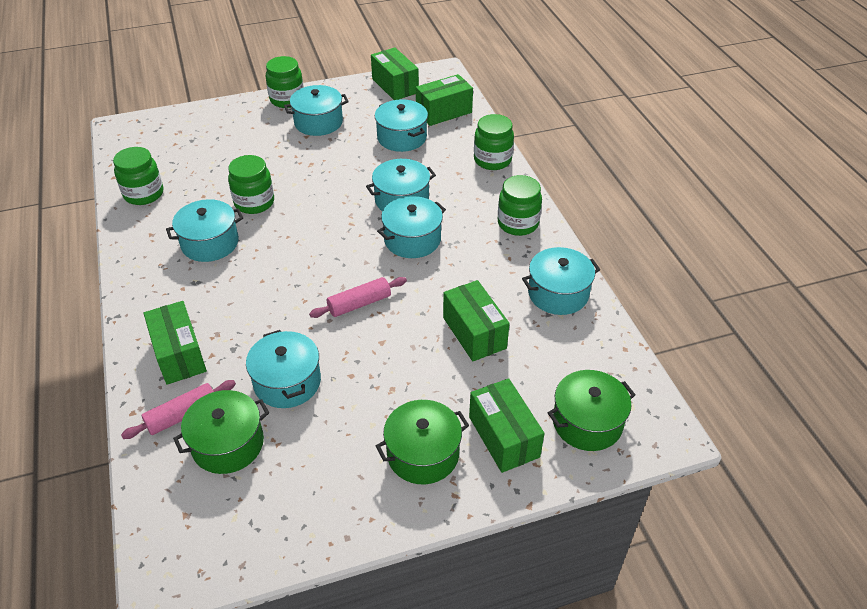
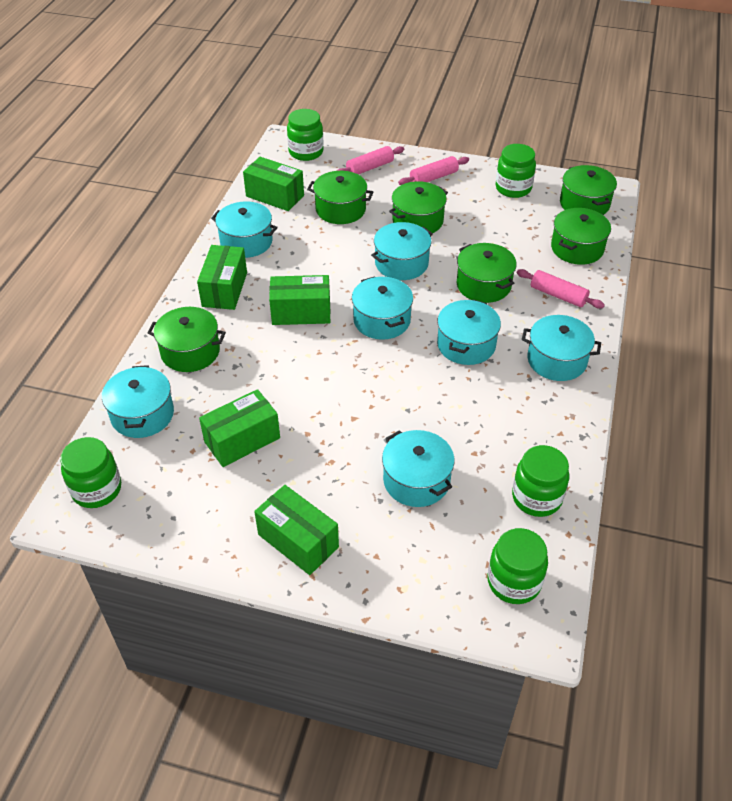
green pot: [173,390,269,474] [376,400,469,484] [548,370,635,451] = 3 -> [147,307,226,372] [307,171,374,224] [389,181,448,233] [457,243,517,303] [551,208,611,265] [560,165,617,214] = 6
pink rolling pin: [121,380,236,439] [309,277,407,318] = 2 -> [337,146,404,174] [398,156,469,185] [517,269,605,308] = 3

